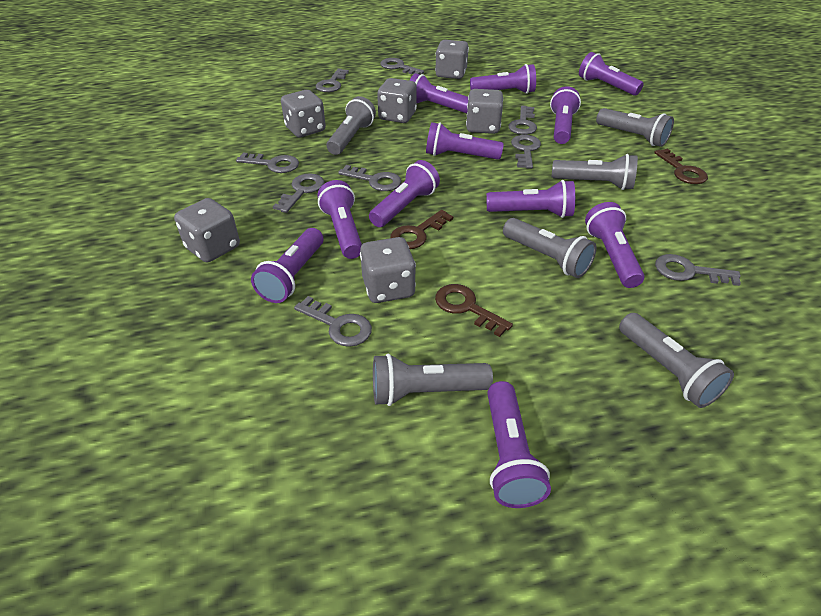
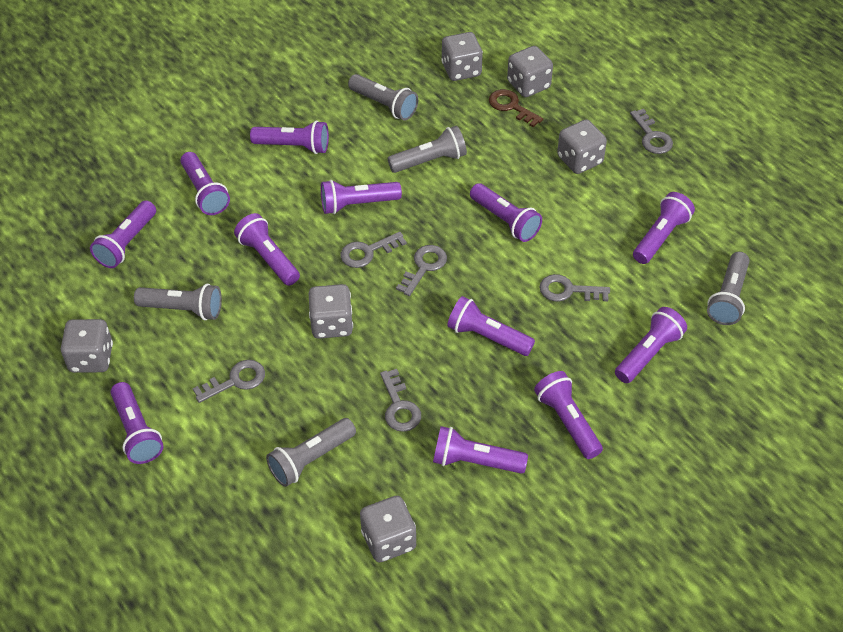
brown key: [390,210,453,249] [435,284,513,337] [654,149,708,184] = 3 -> [489,89,543,127] = 1
grey flashlight: [327,96,376,155] [373,354,493,406] [503,218,596,278] [552,154,638,190] [596,108,674,147] [619,313,734,408] = 6 -> [134,284,222,320] [266,418,356,487] [348,74,418,121] [387,126,467,173] [707,252,750,325] = 5
grey key: [236,153,299,173] [273,173,324,213] [294,296,372,347] [316,69,349,92] [338,165,401,191] [380,58,424,74] [508,106,537,135] [511,135,541,169] [655,254,741,286] = 9 -> [193,360,265,403] [340,232,407,268] [380,369,421,432] [396,245,447,296] [539,274,610,302] [630,109,673,154] = 6
purple flashlight: [251,228,323,303] [317,180,362,259] [369,160,440,227] [409,73,468,114] [426,122,504,160] [470,64,536,94] [486,180,575,218] [487,381,551,508] [550,86,581,144] [579,52,644,96] [585,202,644,288] = 11 -> [90,200,156,268] [111,382,164,464] [180,152,230,215] [234,213,300,286] [250,121,329,154] [321,180,402,214] [433,426,528,474] [447,296,535,356] [470,183,542,242] [534,371,603,459] [615,307,687,383] [633,192,695,264] = 12

